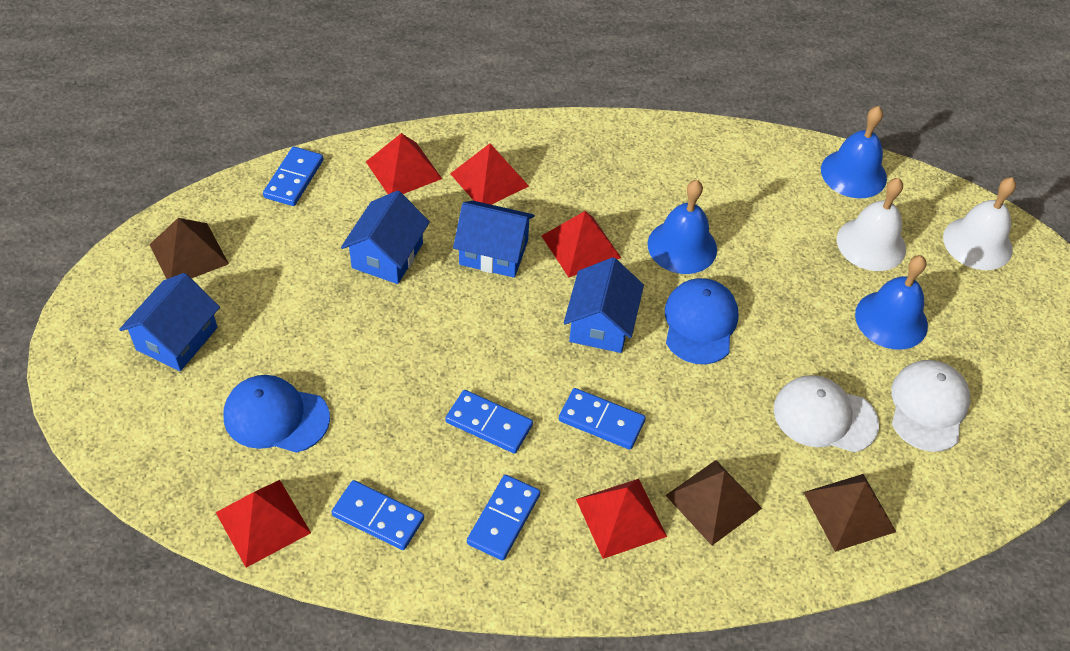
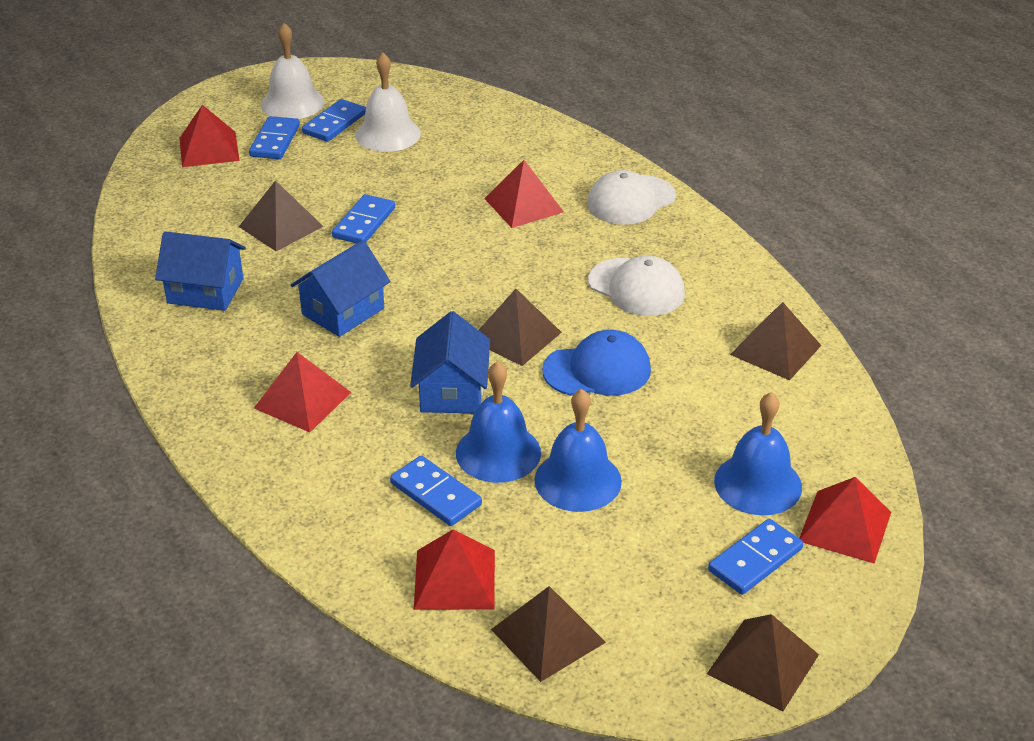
blue cap: [224,375,330,453] [665,278,739,364] = 2 -> [542,330,651,396] = 1
blue house: [119,273,220,371] [341,191,430,284] [453,201,535,278] [564,257,644,353] = 4 -> [155,231,246,311] [291,240,391,337] [410,311,490,413] = 3
brown pyramid: [149,218,229,279] [666,460,762,545] [803,474,896,552] = 3 -> [239,180,324,251] [479,289,562,366] [491,586,606,682] [707,614,819,711] [730,302,822,380] = 5

